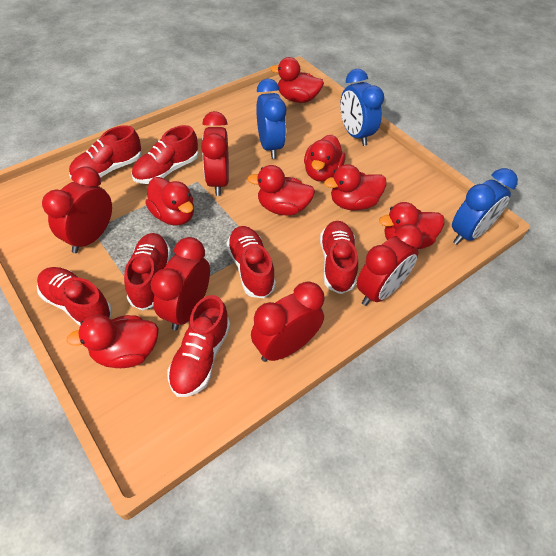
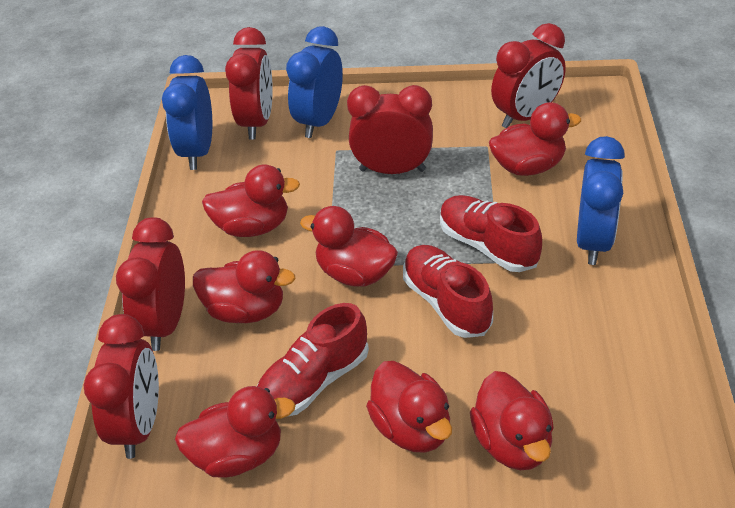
red shoe: [37,267,112,326] [69,125,141,178] [124,233,171,311] [131,125,199,184] [167,295,230,397] [226,226,276,298] [320,221,358,294] = 7 -> [257,303,369,416] [403,245,493,338] [440,195,542,272] = 3

